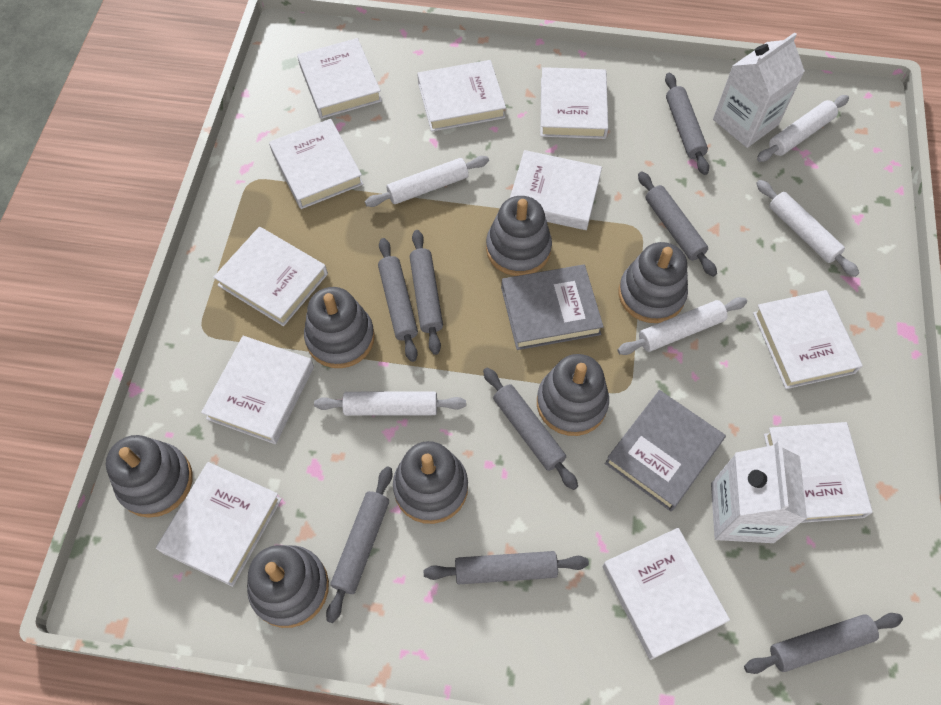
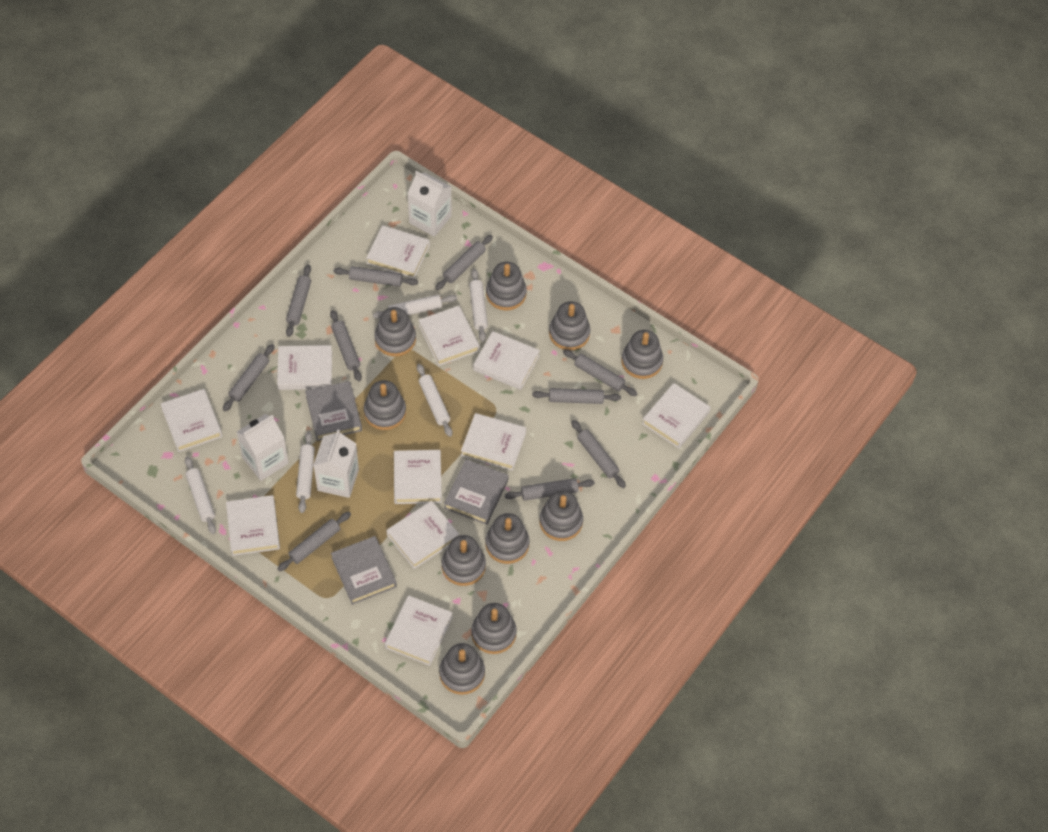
grey book: [501,265,604,350] [605,390,726,511] = 2 -> [305,381,362,441] [331,536,397,605] [444,459,508,525] = 3
grey rolling pin: [326,466,393,623] [378,238,418,362] [410,230,443,355] [424,551,589,584] [483,367,578,490] [638,171,717,277] [665,73,709,175] [744,613,903,674] = 8 -> [223,344,275,412] [277,512,351,571] [286,265,311,337] [330,310,362,381] [333,266,418,287] [435,235,493,290] [505,478,595,501] [532,388,621,404] [563,349,638,396] [571,420,626,488] = 10
grey stacking toy: [106,435,193,518] [247,545,329,628] [304,287,375,368] [393,441,468,524] [486,196,552,276] [537,354,609,436] [619,242,688,323] = 7 -> [364,380,406,430] [374,307,416,356] [439,643,485,695] [442,535,486,586] [471,603,517,654] [486,262,527,311] [486,513,529,564] [539,491,583,541] [549,301,590,350] [622,330,663,379] = 10
white carton: [711,441,807,543] [713,33,805,148] = 2 -> [237,414,289,481] [313,430,359,498] [407,171,452,237] = 3

